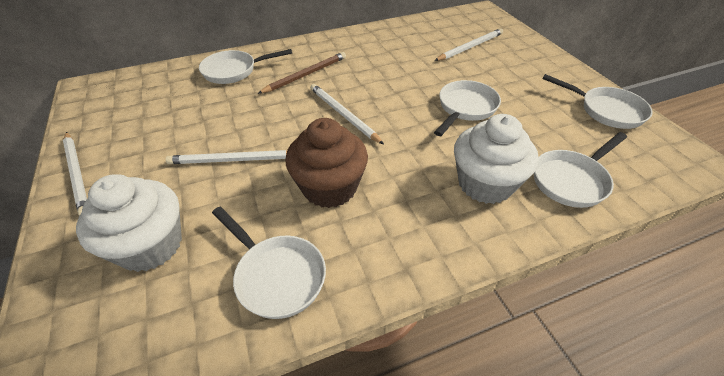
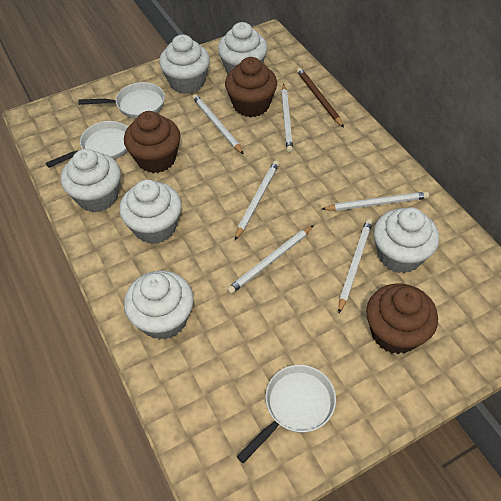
brown cupcake: [285,118,368,208] = 1 -> [124,111,181,173] [225,57,277,117] [366,283,438,354] = 3
white cupcake: [76,174,182,272] [454,114,539,204] = 2 -> [61,149,121,212] [119,179,181,244] [124,271,194,340] [159,35,210,94] [218,22,268,74] [374,207,439,273] = 6
white pan: [199,49,292,84] [212,207,326,319] [434,80,501,136] [534,132,627,208] [542,74,653,129] = 5 -> [46,121,128,168] [78,82,165,119] [237,365,336,463] = 3
white pencil: [63,132,87,216] [166,150,287,164] [310,84,384,145] [434,28,503,61] = 4 -> [192,94,244,154] [227,225,314,294] [235,160,279,240] [281,84,293,153] [322,191,429,211] [338,219,373,313] = 6

